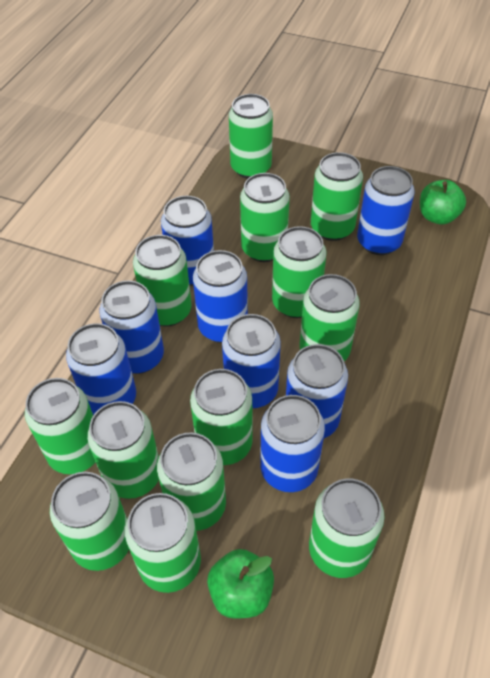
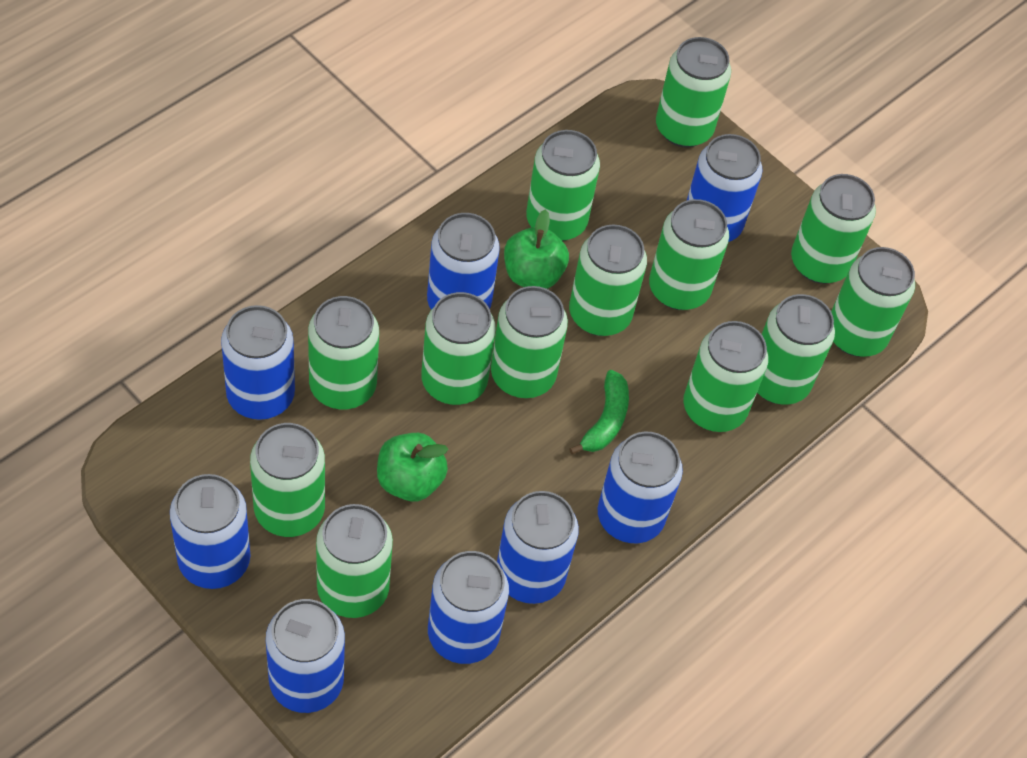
green banana: none = 0 -> [569,370,629,455] = 1

